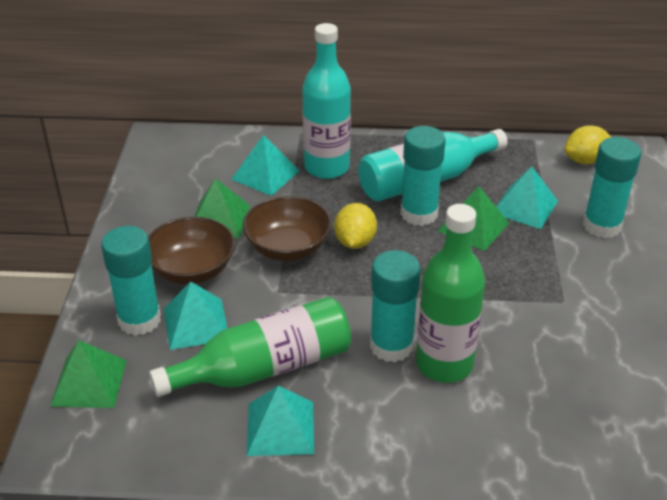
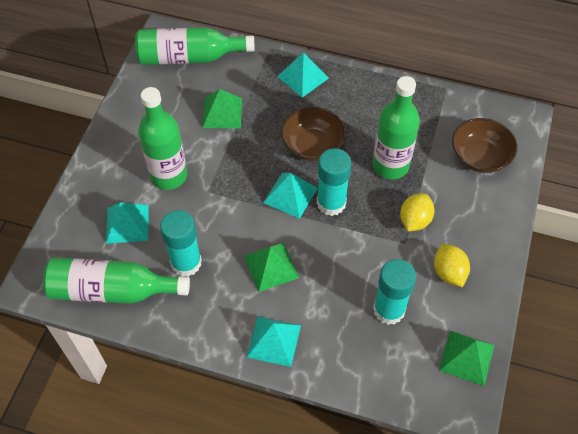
green bottle: [149,297,351,397] [416,204,485,383] = 2 -> [43,258,190,304] [135,27,255,65] [138,87,187,190] [372,76,420,179] = 4
turquoise bottle: [302,23,351,179] [358,129,507,202] = 2 -> none = 0
turquoise glue stick: [101,226,161,336] [370,250,420,362] [401,126,445,226] [583,137,641,238] = 4 -> [160,210,202,277] [317,148,351,216] [373,259,416,325] = 3

